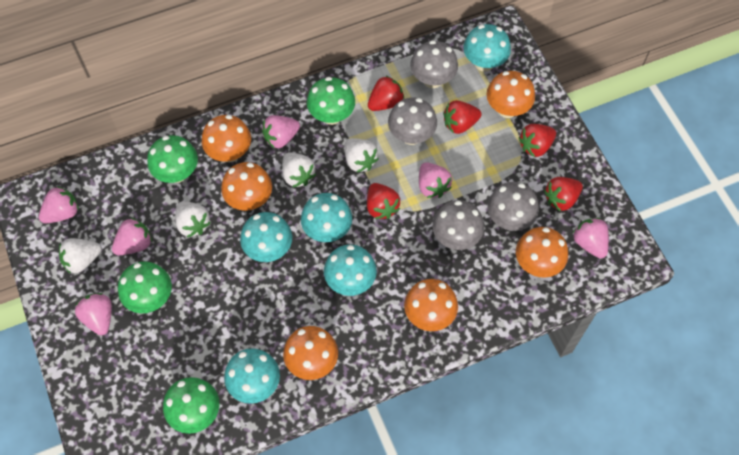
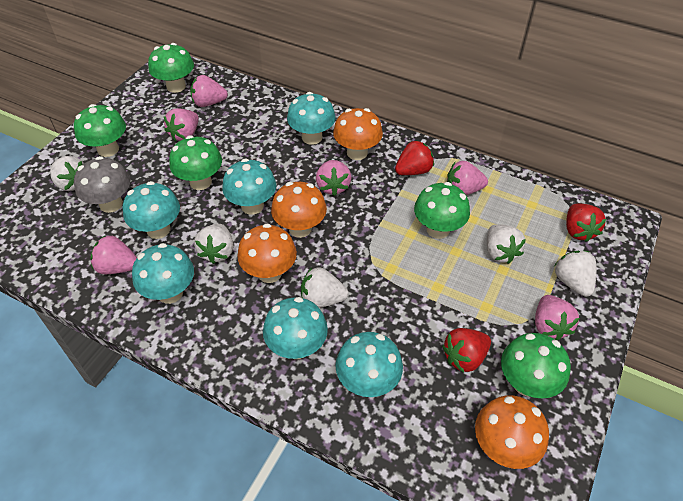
green mushroom: [118,261,172,313] [147,135,198,183] [163,377,220,434] [307,77,355,125] = 4 -> [74,104,126,157] [148,43,194,93] [169,136,222,190] [414,182,470,239] [501,333,571,398] = 5
grey mushroom: [388,98,437,145] [410,40,458,88] [432,200,484,250] [488,182,539,231] = 4 -> [74,156,130,213] = 1
orange mushroom: [202,115,251,162] [221,162,272,211] [283,326,338,380] [404,279,458,331] [486,71,535,118] [516,227,568,278] = 6 -> [237,223,297,283] [271,182,327,238] [333,108,383,160] [475,395,549,469] = 4
red strawberry: [367,183,400,219] [368,75,404,111] [443,100,482,134] [519,124,556,157] [544,177,583,211] = 5 -> [395,140,434,175] [442,328,491,373] [566,204,606,242] = 3
turquoise mushroom: [224,348,280,404] [240,212,292,262] [301,193,352,242] [324,244,377,296] [463,24,511,72] = 5 -> [123,181,180,239] [132,243,194,304] [222,159,276,215] [263,297,328,359] [287,92,336,145] [335,332,403,397] = 6
white strawberry: [59,238,102,274] [175,201,211,237] [282,153,316,187] [344,138,379,172] = 4 -> [50,156,84,191] [194,224,233,264] [301,267,349,308] [487,224,526,264] [554,251,596,297] = 5

